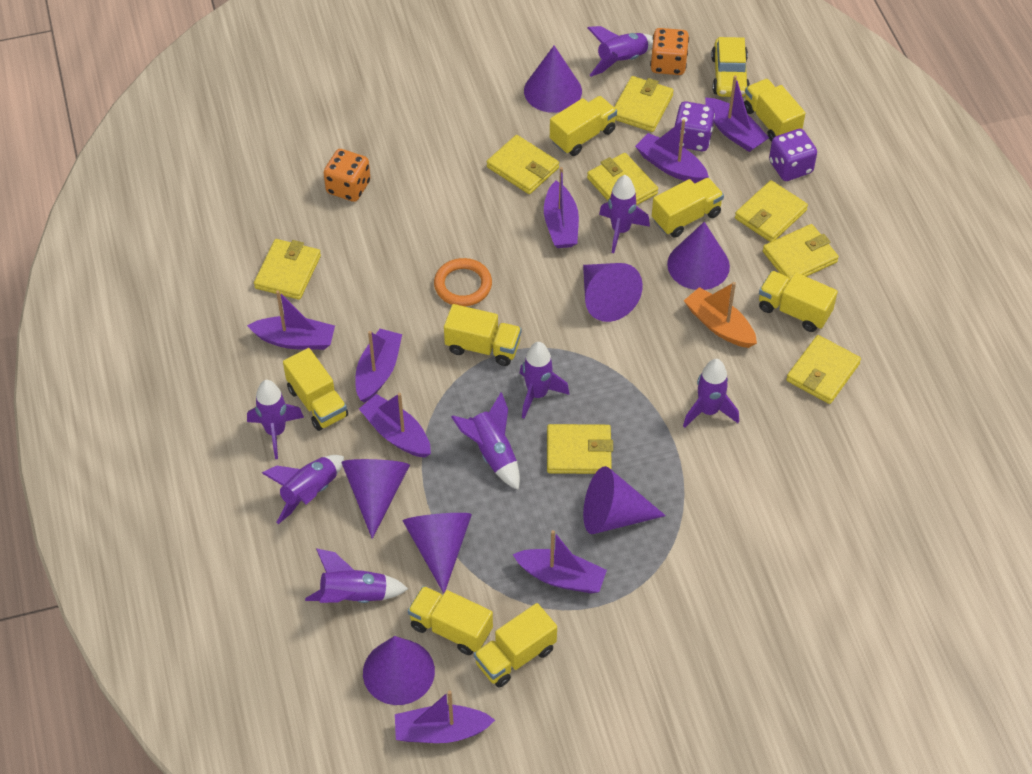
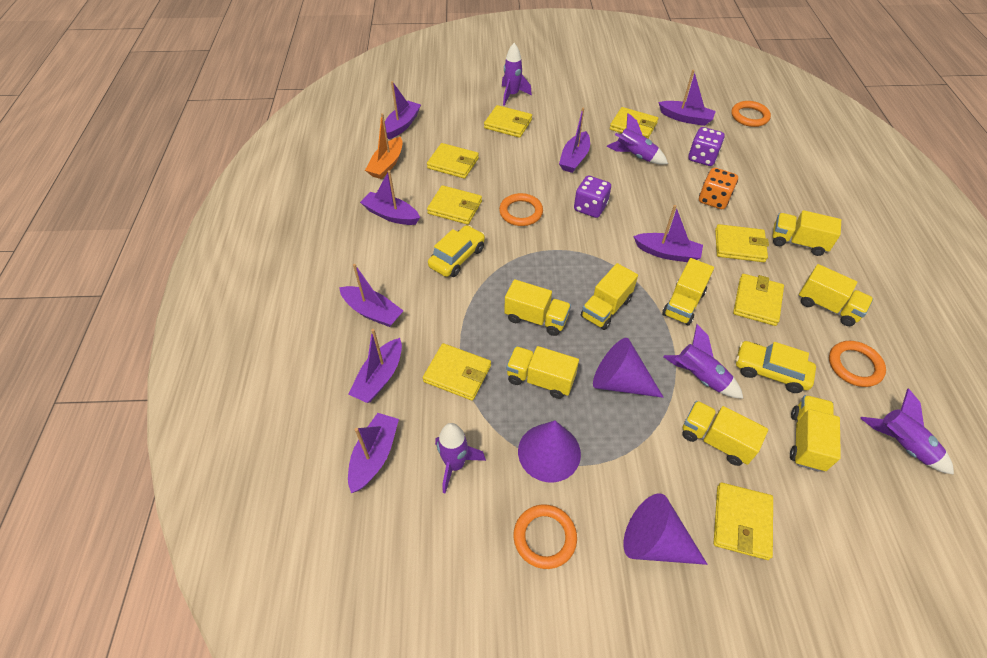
orange dice: [324,149,370,202] [650,28,689,75] = 2 -> [699,168,738,209] = 1
orange ring: [434,258,492,306] = 1 -> [499,193,543,226] [513,504,577,569] [731,101,771,127] [829,341,886,387] = 4
purple cone: [341,459,410,539] [363,636,435,705] [403,513,472,594] [524,46,582,113] [583,263,643,322] [583,466,666,534] [667,222,730,290] = 7 -> [518,421,581,483] [593,338,664,398] [623,494,708,565] = 3
purple rocket: [247,380,304,459] [262,455,344,524] [305,548,408,603] [451,392,520,490] [520,342,569,419] [587,26,653,77] [599,175,650,253] [683,359,739,428] = 8 -> [435,423,486,494] [502,43,532,106] [606,113,668,165] [663,324,744,399] [860,388,954,475] = 5
yellow car: [711,37,750,97] = 1 -> [428,225,485,277] [736,341,816,393] = 2

